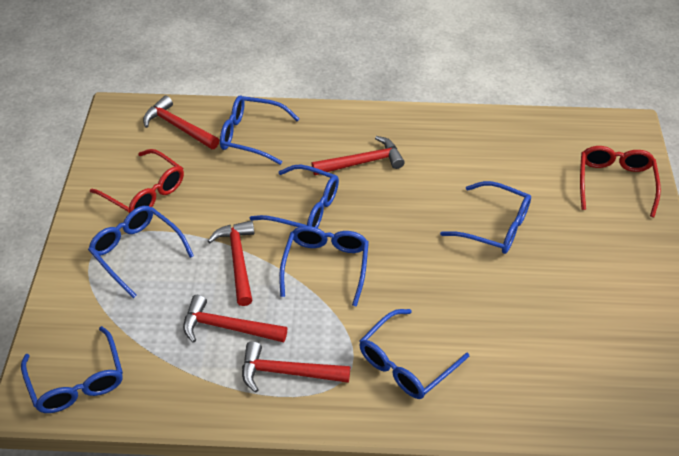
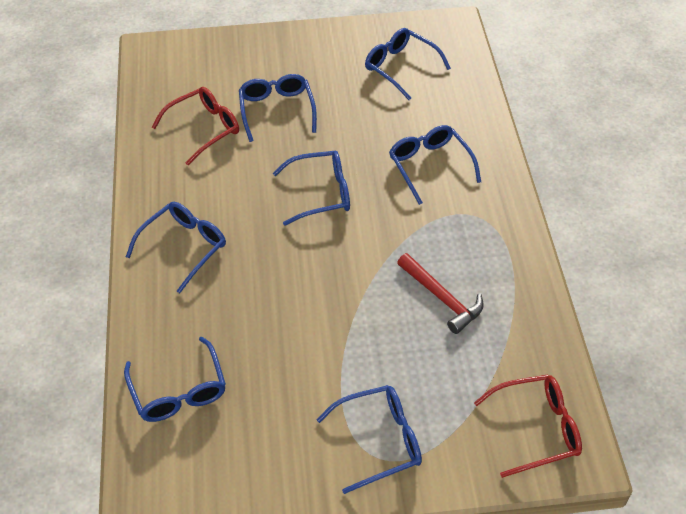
red hammer: [143,95,219,149] [183,295,287,343] [208,220,255,306] [242,341,350,392] [311,136,405,175] = 5 -> [397,253,484,334] = 1

